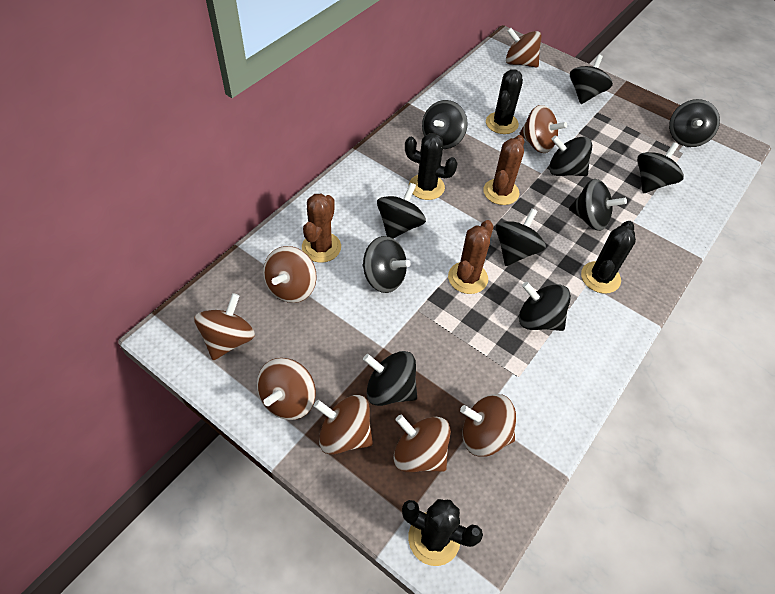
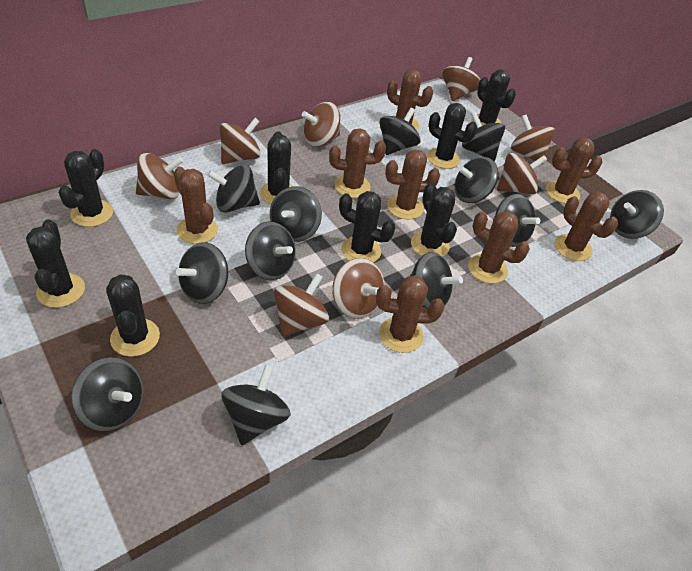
black cactus: [402,499,483,566] [405,133,458,200] [486,69,523,134] [581,221,636,294] = 4 -> [26,220,85,308] [58,149,113,227] [106,275,160,357] [260,131,293,204] [339,191,395,262] [411,183,457,257] [427,103,477,169] [471,69,516,126] = 8
black spinning top: [363,236,411,293] [363,351,417,406] [377,183,426,239] [422,100,468,149] [496,208,546,266] [519,282,571,331] [549,135,592,176] [569,179,627,231] [570,55,613,104] [637,142,684,193] [669,99,720,147] = 11 -> [71,357,143,432] [176,242,228,304] [207,165,260,213] [221,365,291,445] [245,222,296,280] [270,186,322,242] [379,107,421,155] [409,252,463,309] [455,157,498,203] [462,112,505,161] [493,194,540,247] [610,190,664,239] = 12
brown cactus: [302,194,341,263] [448,220,494,294] [483,135,524,205] = 3 -> [174,167,218,244] [329,128,386,198] [376,275,444,353] [385,149,440,220] [387,69,433,130] [468,211,530,284] [546,137,602,204] [555,192,618,261] = 8

